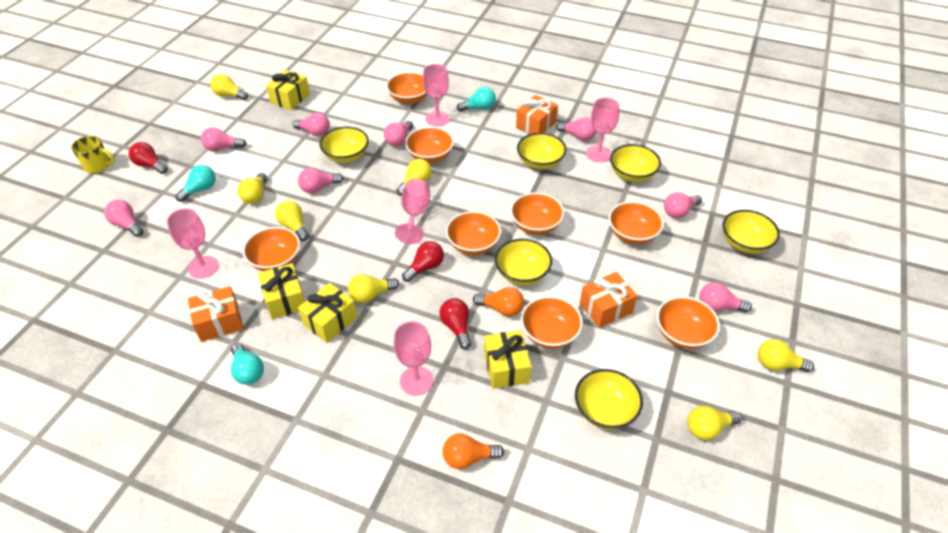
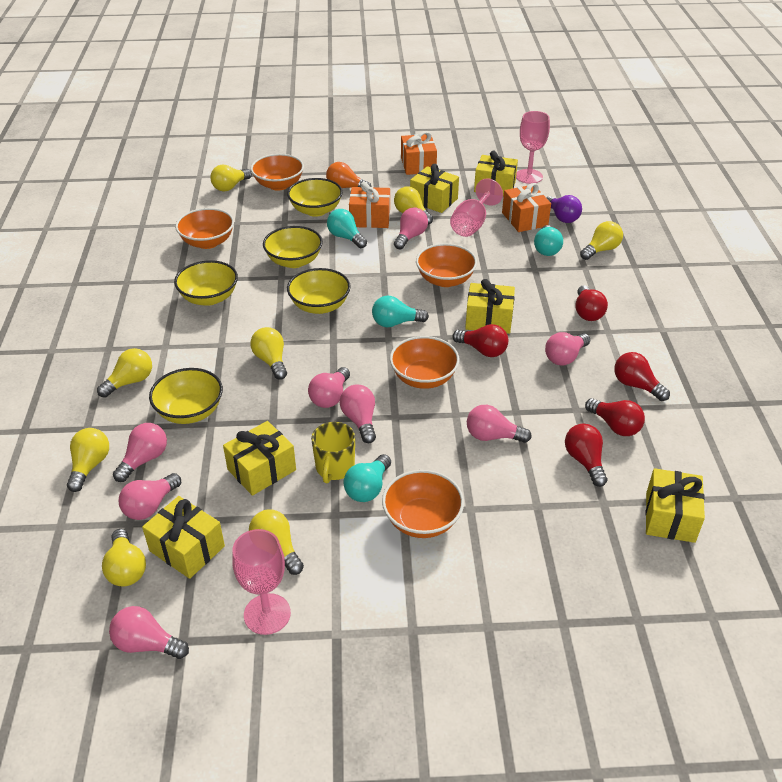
orange bowl: [243,227,300,271] [386,72,427,104] [405,127,454,163] [446,211,501,255] [510,192,564,235] [521,296,583,349] [608,201,664,244] [657,296,720,349] = 8 -> [175,208,234,249] [251,154,304,191] [382,470,464,538] [390,336,460,389] [416,243,477,287] = 5
orange light bulb: [443,433,504,469] [473,287,524,317] = 2 -> [326,162,372,188] = 1
pink goblet: [167,208,219,279] [394,321,434,396] [395,179,430,244] [423,64,450,127] [586,98,620,162] = 5 -> [232,529,291,635] [450,179,503,237] [516,111,550,184] = 3
purple light bulb: none = 0 -> [546,195,582,223] = 1
red light bulb: [129,142,168,174] [402,241,444,282] [440,298,471,349] = 3 -> [453,324,508,357] [565,424,607,487] [576,285,608,321] [585,398,645,436] [614,352,670,401] = 5
turquoise light bulb: [175,165,216,202] [231,343,264,385] [457,87,496,112] = 3 -> [327,209,367,248] [344,454,391,502] [372,296,429,328] [534,225,563,256] = 4
yellow bowl: [319,127,369,163] [495,239,552,285] [517,133,566,170] [575,369,643,430] [610,144,661,182] [722,210,780,254] = 6 -> [149,368,223,424] [174,260,238,306] [263,226,323,268] [287,178,343,217] [287,268,351,314] = 5
yellow gift: [258,263,305,319] [266,70,310,110] [298,283,357,343] [484,330,531,389] = 4 -> [142,496,225,579] [223,421,296,496] [410,164,459,213] [465,279,515,334] [474,151,518,196] [645,468,705,543] = 6
yellow light bulb: [211,74,248,100] [237,173,267,204] [275,201,309,241] [348,274,399,303] [397,159,432,196] [687,406,742,440] [758,339,814,372] = 7 -> [67,428,109,492] [97,348,152,398] [102,529,146,586] [210,165,252,191] [249,509,304,575] [250,327,287,380] [394,186,433,225] [580,221,623,260] = 8

